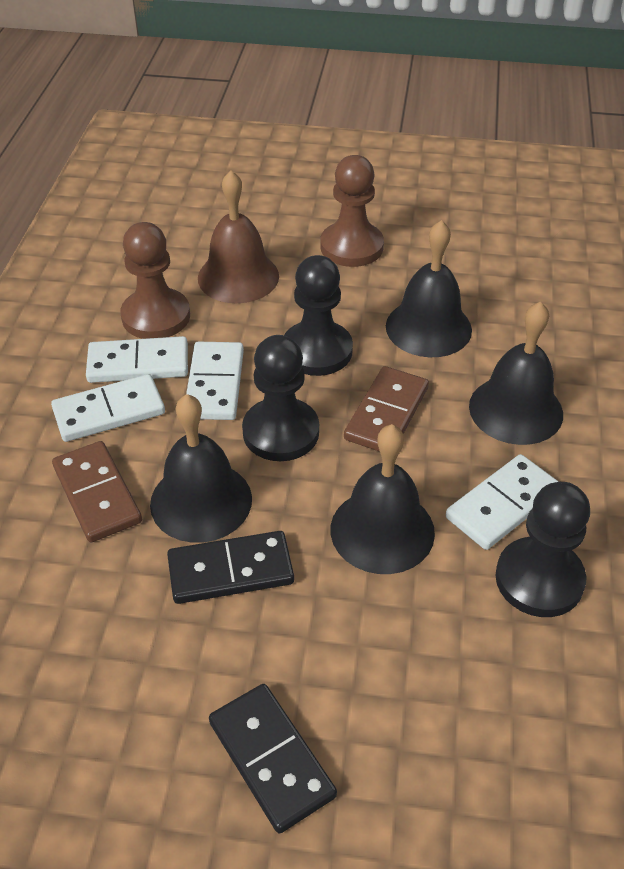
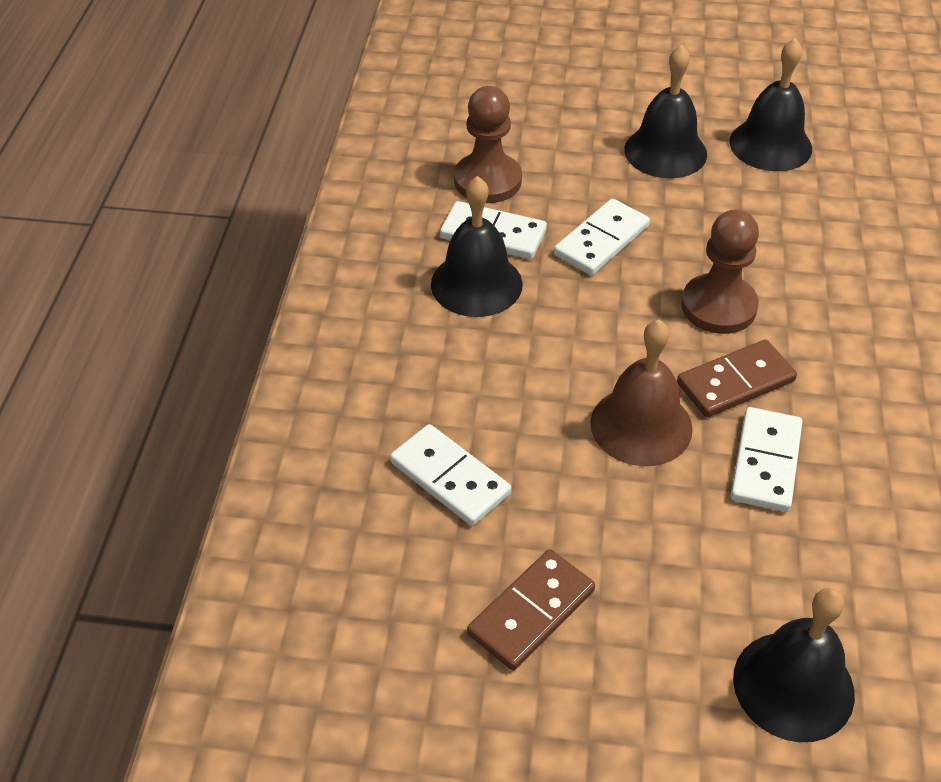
black domino: [167,531,294,604] [209,684,337,833] = 2 -> none = 0
black pawn: [242,335,319,461] [284,255,353,376] [496,482,590,617] = 3 -> none = 0

